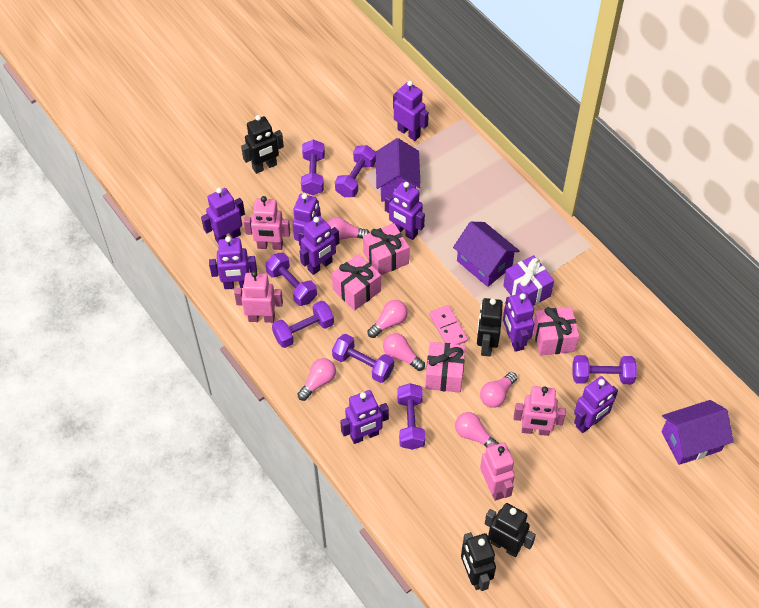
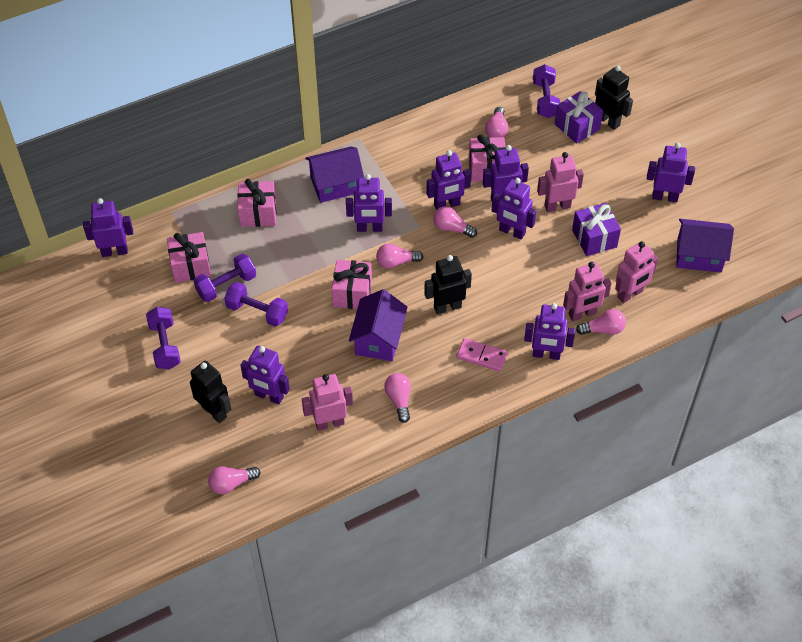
black robot: [241,115,284,174] [461,532,496,591] [477,298,503,357] [485,503,536,557] = 4 -> [190,361,231,423] [424,255,472,314] [595,66,633,130] = 3
purple dumbbell: [265,252,317,306] [272,301,334,348] [301,140,325,195] [332,334,394,383] [335,145,376,197] [397,383,425,450] [573,355,637,384] = 7 -> [146,307,181,369] [194,254,256,302] [224,282,288,327] [533,64,560,118] = 4
purple gift: [503,255,554,306] = 1 -> [555,91,603,144] [572,203,621,256] = 2
purple robot: [201,188,245,243] [209,236,257,289] [293,193,321,250] [299,216,340,275] [340,390,389,444] [385,182,425,240] [393,81,429,141] [503,292,534,352] [574,376,618,433] = 9 -> [83,198,133,257] [240,345,290,404] [346,174,392,232] [426,150,471,210] [483,145,529,201] [492,178,536,240] [524,303,575,360] [647,143,695,202] = 8

